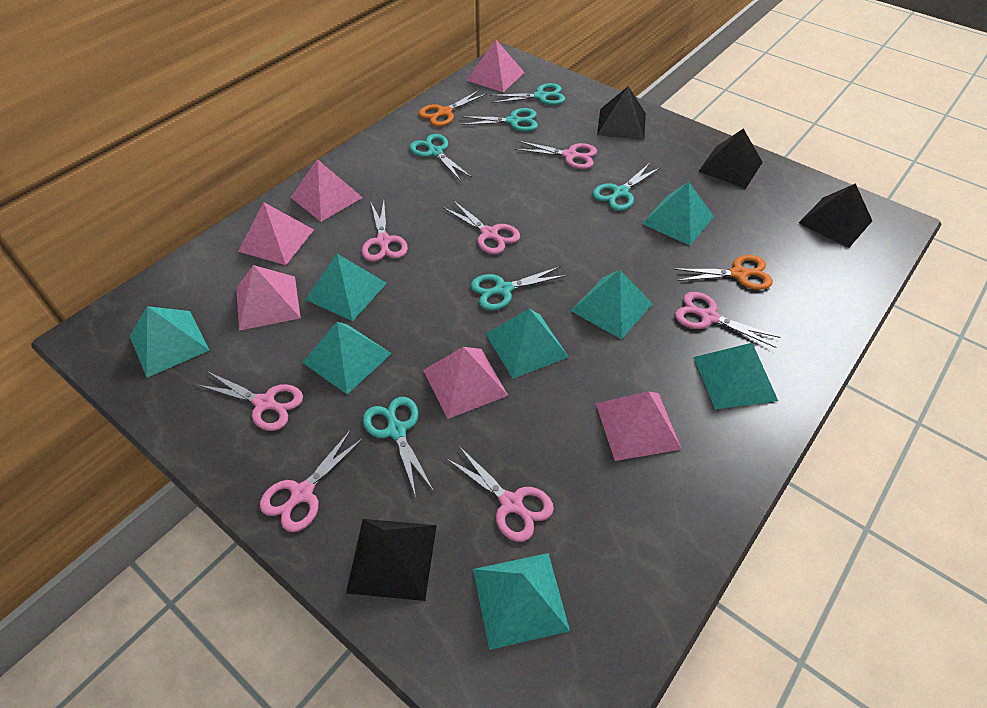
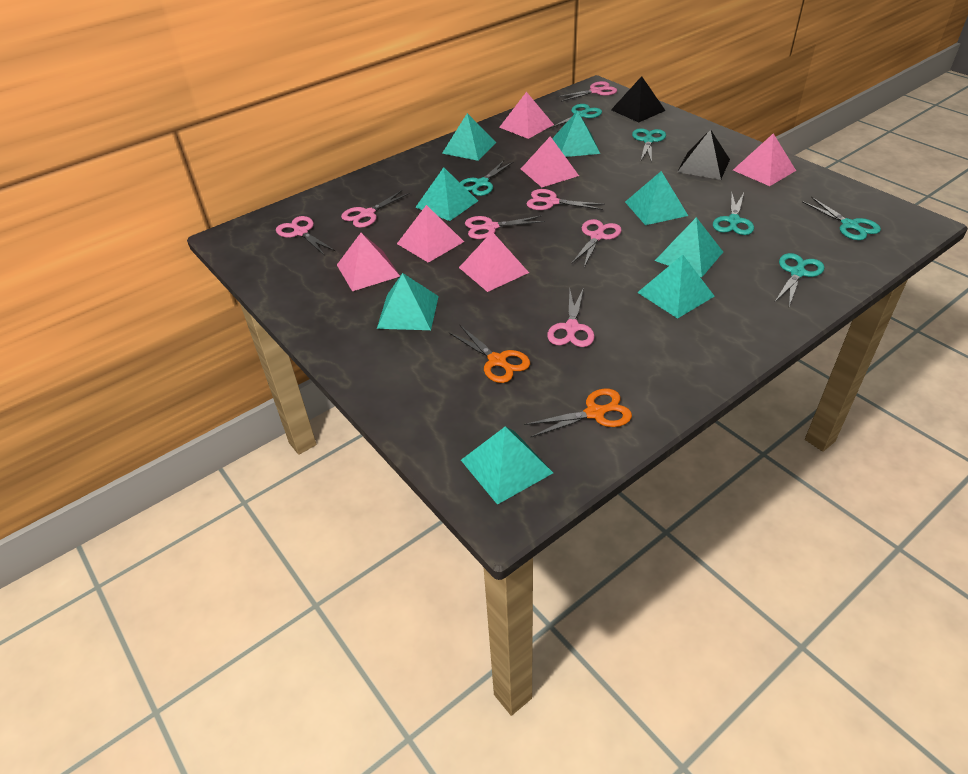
black pyramid: [346,519,437,601] [597,86,646,140] [698,128,763,188] [799,183,872,248] = 4 -> [611,76,666,122] [677,129,730,180] = 2

